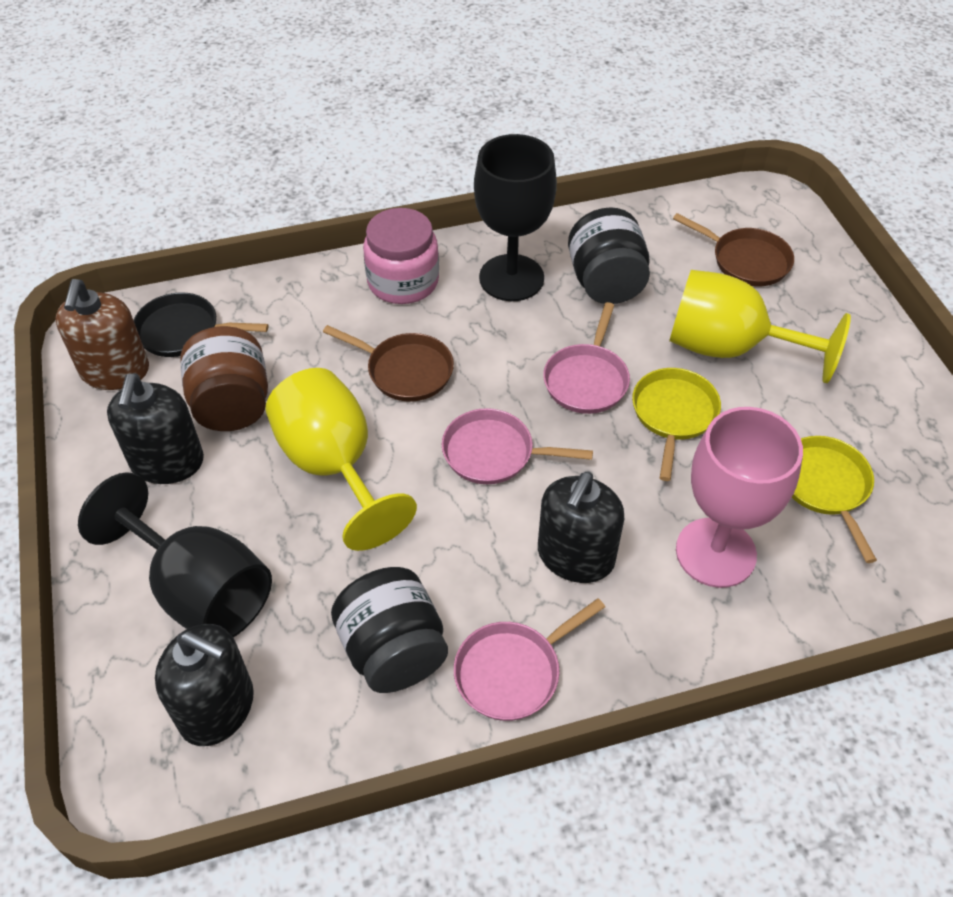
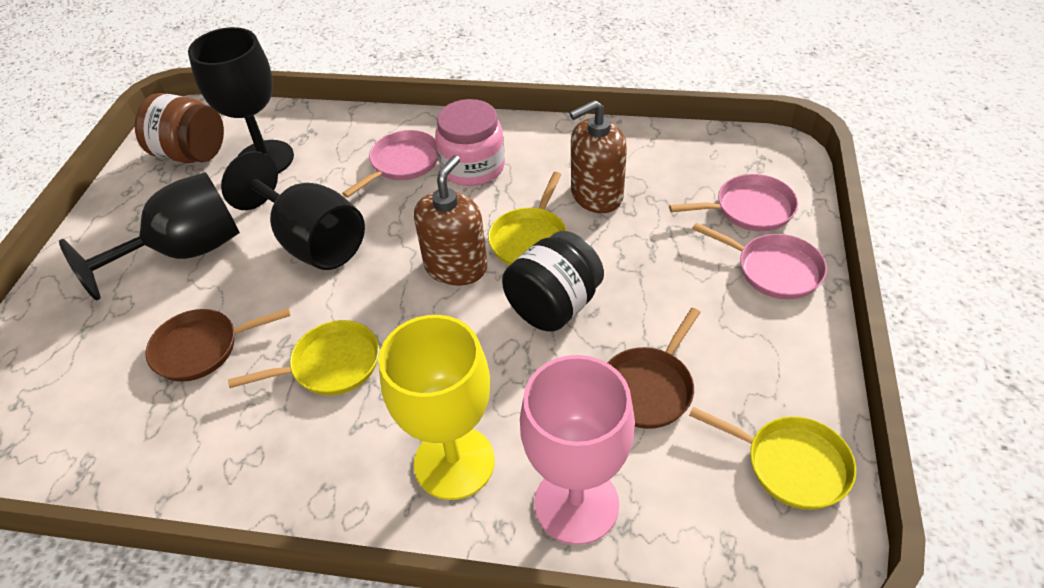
black goblet: [78,472,272,637] [474,134,557,301] = 2 -> [59,172,240,300] [188,27,294,174] [221,151,365,270] = 3
black jar: [331,567,448,693] [568,207,650,304] = 2 -> [502,231,604,332] = 1
black pan: [134,292,269,357] = 1 -> none = 0
black soap dispenser: [107,373,204,484] [155,624,254,746] [538,472,624,583] = 3 -> none = 0
brown soap dispenser: [55,279,149,390] = 1 -> [414,155,487,286] [569,100,627,213] = 2
yellow goblet: [265,368,417,551] [669,270,851,383] = 2 -> [379,315,495,500] = 1
yellow pan: [632,368,721,481] [792,436,877,563] = 2 -> [228,320,379,395] [488,172,567,265] [689,407,856,510] = 3

